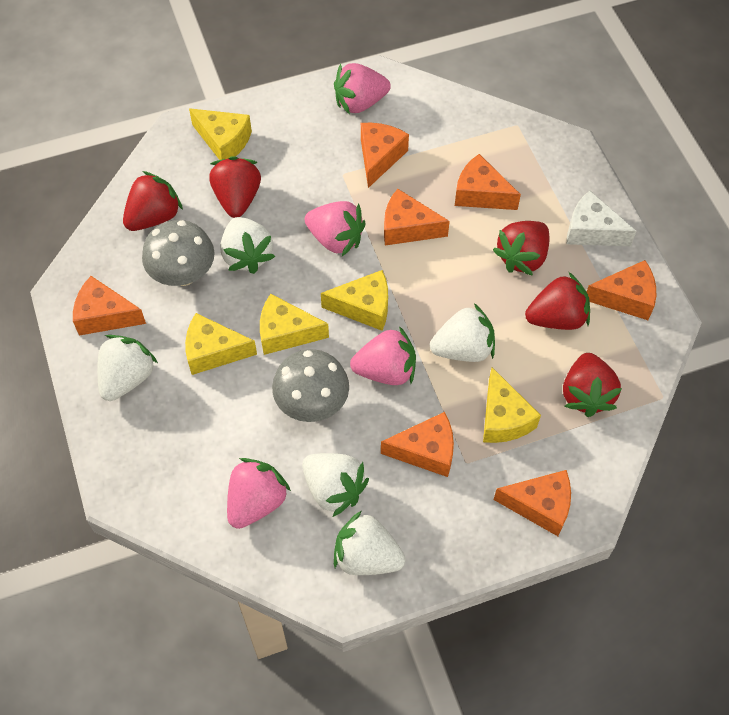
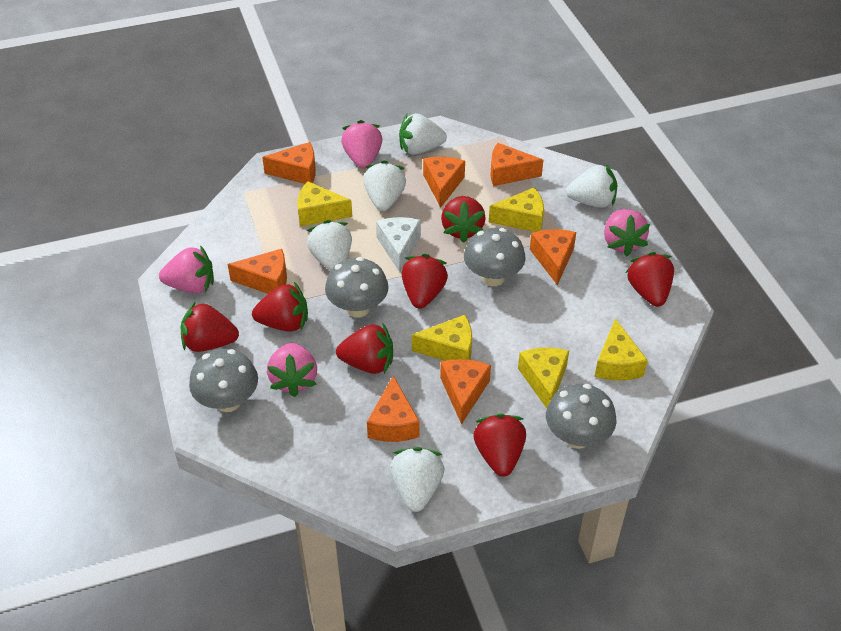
grey mushroom: [142,220,215,286] [272,349,349,422] = 2 -> [189,349,258,412] [325,257,389,318] [464,228,526,286] [546,384,617,449] = 4
red strawberry: [123,171,183,231] [209,156,261,218] [493,221,549,276] [525,272,590,330] [563,353,622,417] = 5 -> [181,301,239,352] [252,282,308,332] [336,322,393,374] [401,254,448,309] [441,196,486,243] [473,414,526,477] [626,252,674,307] = 7

